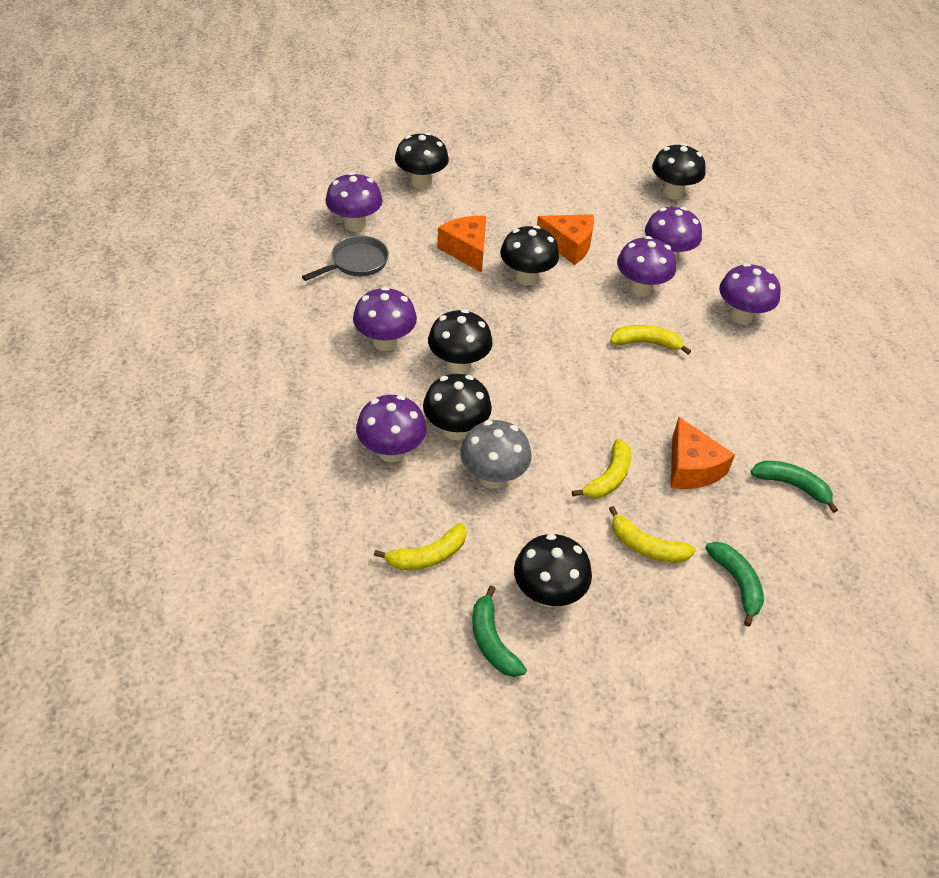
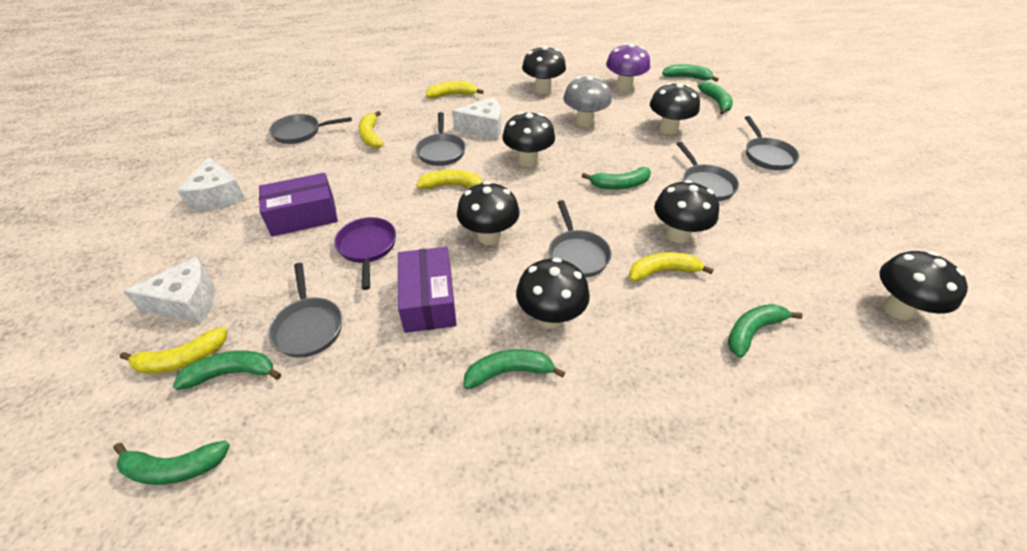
black mushroom: [395,132,449,189] [423,374,492,440] [428,309,493,374] [500,225,559,286] [514,534,592,607] [652,143,706,199] = 6 -> [457,181,520,245] [502,112,555,167] [516,258,590,329] [522,45,566,94] [650,83,700,135] [654,180,719,243] [879,251,968,320] = 7
green banana: [472,586,527,677] [705,542,764,627] [751,461,838,513] = 3 -> [113,441,230,485] [173,350,281,390] [463,349,565,389] [582,167,651,190] [662,64,719,82] [698,81,733,115] [728,304,803,358] = 7
grey pan: [302,236,389,281] = 1 -> [268,263,342,358] [269,114,352,144] [416,112,466,166] [549,200,612,278] [677,142,739,201] [745,116,800,170] = 6
orange cheese: [437,216,486,273] [537,214,594,265] [671,417,735,489] = 3 -> none = 0
purple box: none = 0 -> [259,173,338,236] [398,247,457,333] = 2
purple mushroom: [326,172,383,232] [353,287,417,351] [356,395,427,462] [617,236,676,297] [645,207,702,263] [719,263,781,325] = 6 -> [606,43,650,91] = 1
purple pan: none = 0 -> [334,217,396,290] = 1
white cheese: none = 0 -> [123,257,215,324] [177,157,246,211] [452,97,501,140] = 3
yellow banana: [374,523,466,570] [572,439,631,498] [609,506,696,563] [610,325,691,354] = 4 -> [120,327,227,374] [359,111,384,148] [416,169,483,189] [426,81,484,98] [629,252,714,281] = 5

